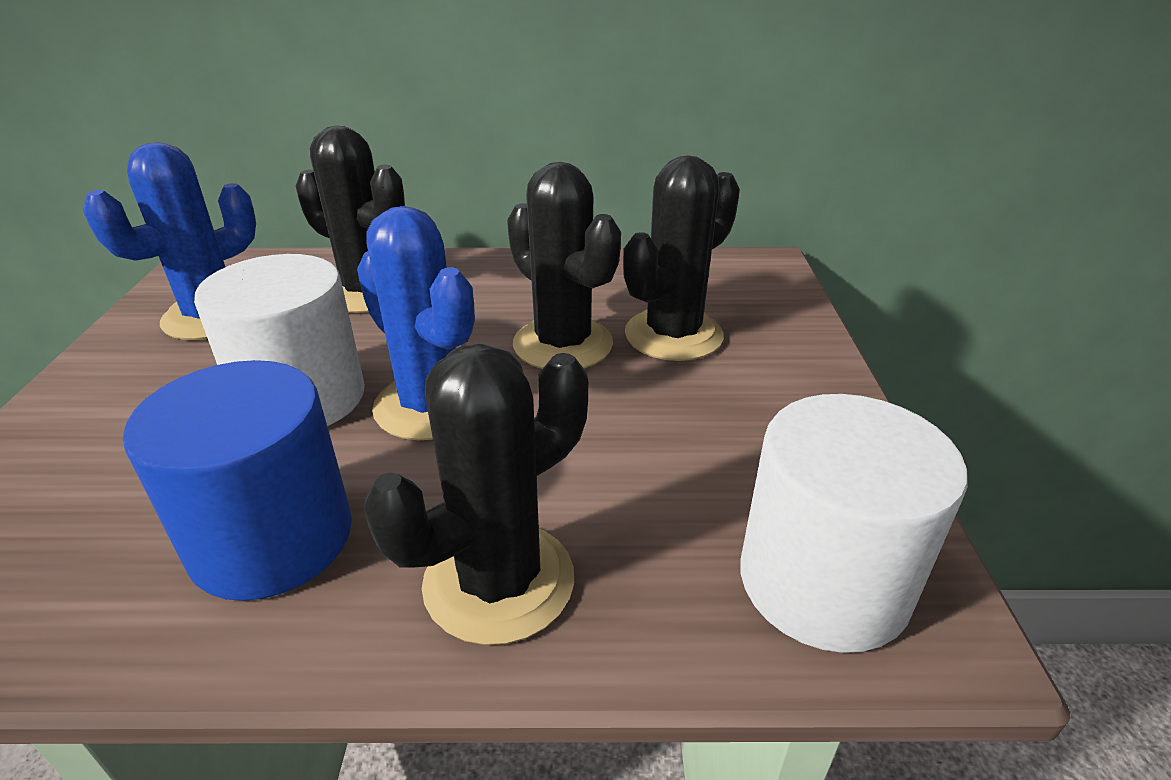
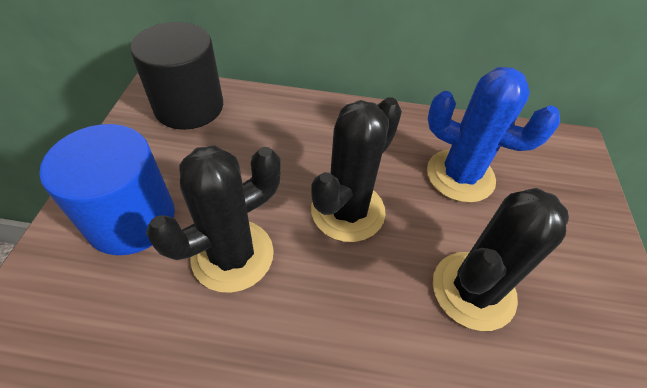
black cactus: [296,126,405,313] [364,344,588,645] [507,162,621,369] [623,155,740,361] = 4 -> [146,145,281,293] [311,97,402,242] [433,188,569,331] = 3
black cylinder: none = 0 -> [130,22,223,130] = 1
blue cactus: [83,142,256,340] [357,206,475,440] = 2 -> [427,67,560,203] = 1
white cylinder: [194,254,365,426] [741,394,968,653] = 2 -> none = 0

